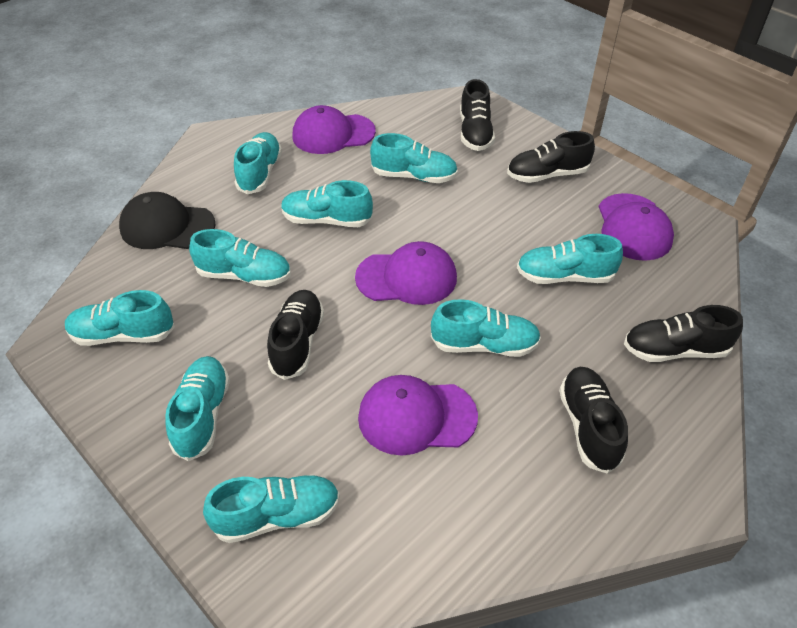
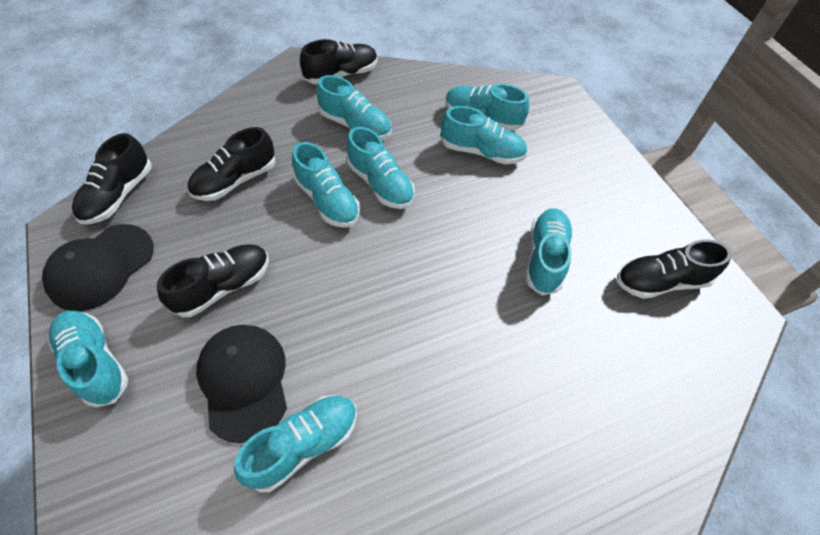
black cap: [119,192,216,249] = 1 -> [42,224,154,311] [196,325,287,443] = 2
purple cap: [292,105,376,154] [355,241,457,305] [358,375,478,456] [599,193,674,261] = 4 -> none = 0
turquoise shoe: [65,290,175,346] [165,356,230,461] [189,229,291,287] [203,475,340,543] [234,132,282,194] [281,180,373,227] [370,133,458,183] [431,299,541,357] [517,234,623,284] = 9 -> [48,311,128,407] [234,395,357,493] [292,142,360,228] [317,75,392,140] [347,127,415,209] [441,106,527,164] [445,84,529,131] [526,208,573,296] = 8

